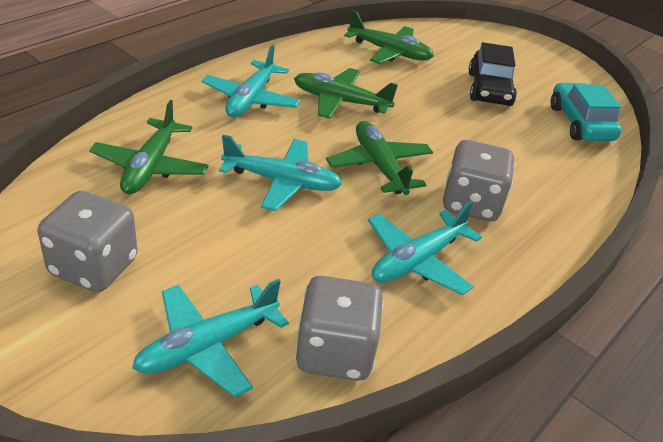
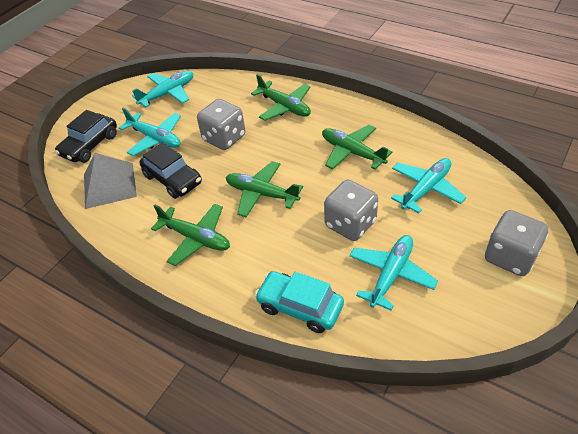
black car: [468,42,517,106] = 1 -> [55,110,117,163] [140,142,202,199] = 2
grey pyramid: none = 0 -> [84,153,137,209] = 1

